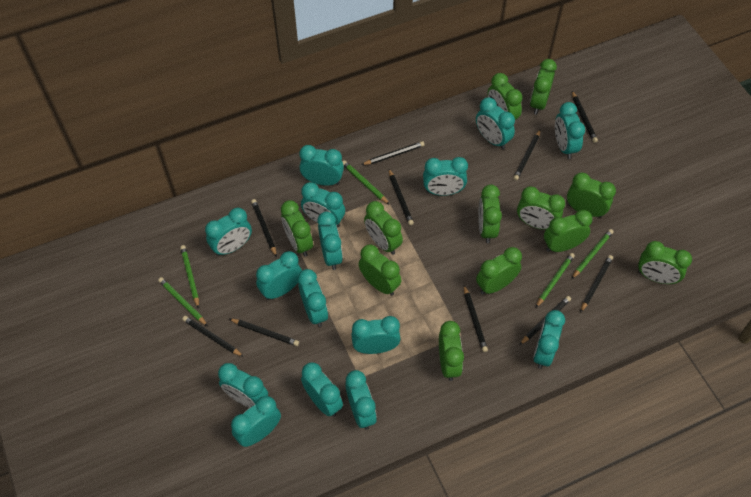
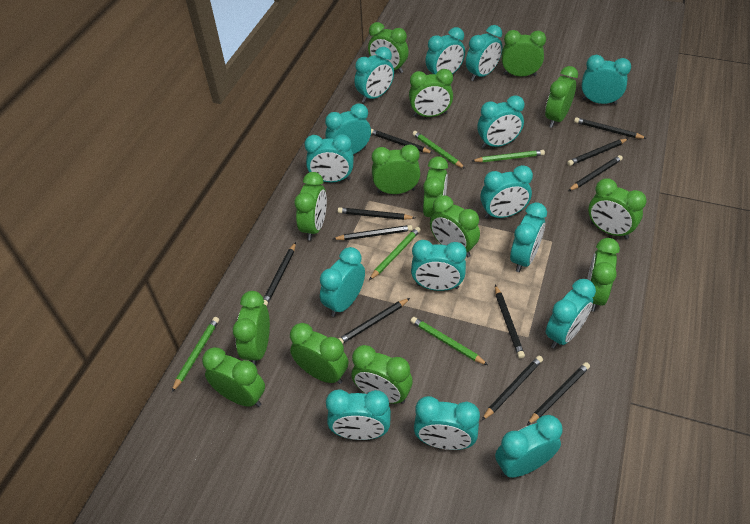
black pencil: [182,316,244,357] [230,319,299,346] [251,199,277,257] [361,141,425,165] [389,169,414,225] [464,285,488,352] [513,129,541,180] [520,296,571,345] [572,91,598,143] [580,255,613,313] = 10 -> [263,242,296,306] [333,225,413,240] [338,207,415,220] [338,298,410,344] [371,129,433,153] [482,356,543,420] [495,285,525,359] [527,362,590,425] [567,139,628,166] [568,155,623,191] [574,117,647,139] = 11
green clock: [281,200,313,257] [358,244,401,296] [364,201,403,255] [439,321,464,381] [476,247,522,294] [478,184,502,243] [487,73,522,120] [517,186,565,230] [530,59,557,115] [544,210,593,252] [567,172,616,218] [638,241,692,284] = 12 -> [202,347,265,407] [233,291,270,366] [290,323,348,384] [295,172,327,241] [351,345,413,404] [368,22,409,73] [372,144,420,194] [409,69,453,117] [423,156,448,219] [430,195,480,257] [502,30,546,77] [545,66,578,128] [587,238,620,312] [588,178,647,239] = 14

